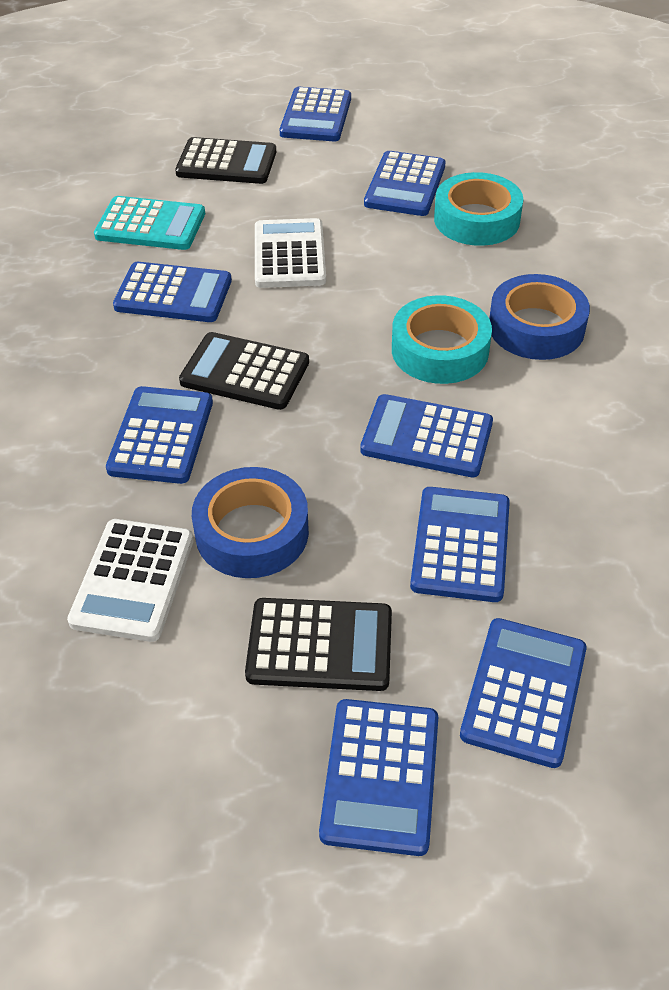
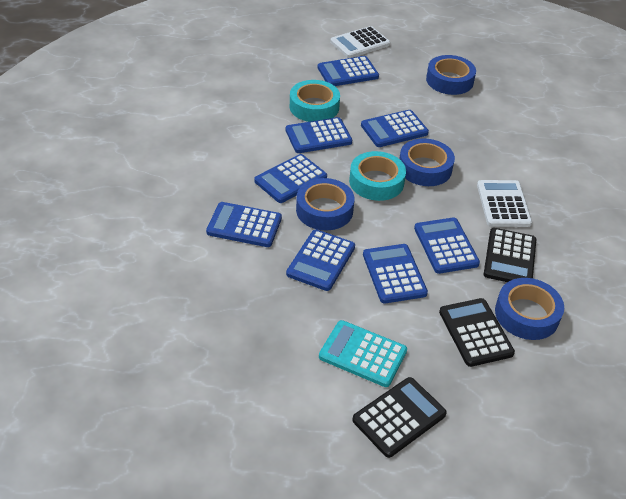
blue tape: [192,467,309,578] [489,274,590,360] = 2 -> [296,178,354,230] [399,138,455,186] [426,55,476,95] [495,278,564,340] = 4

